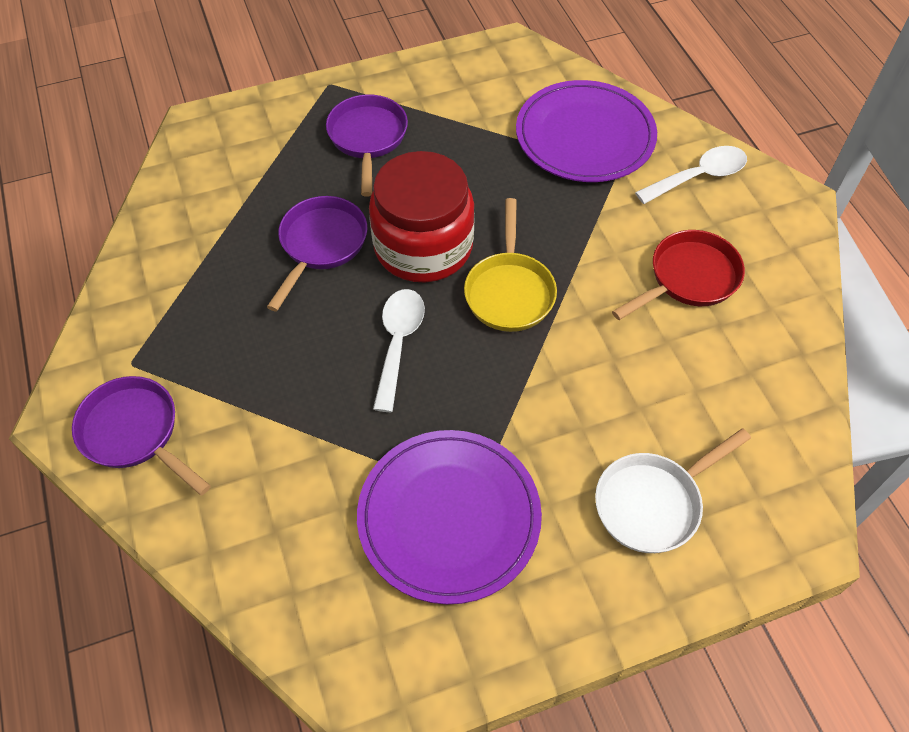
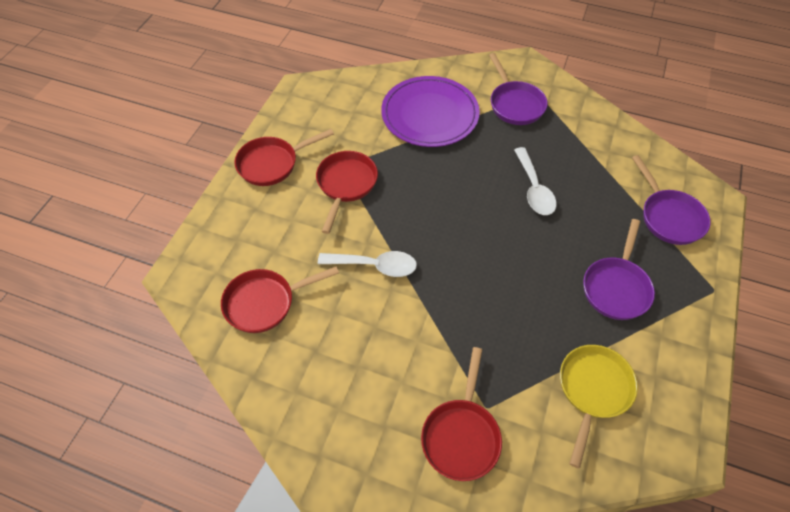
purple plate: [357,430,542,605] [516,80,657,182] = 2 -> [381,76,480,147] = 1
red jar: [369,151,475,282] = 1 -> none = 0
red pan: [612,230,745,320] = 1 -> [221,267,339,333] [234,129,334,186] [316,151,378,234] [421,347,502,481] = 4
white pan: [595,428,751,553] = 1 -> none = 0

